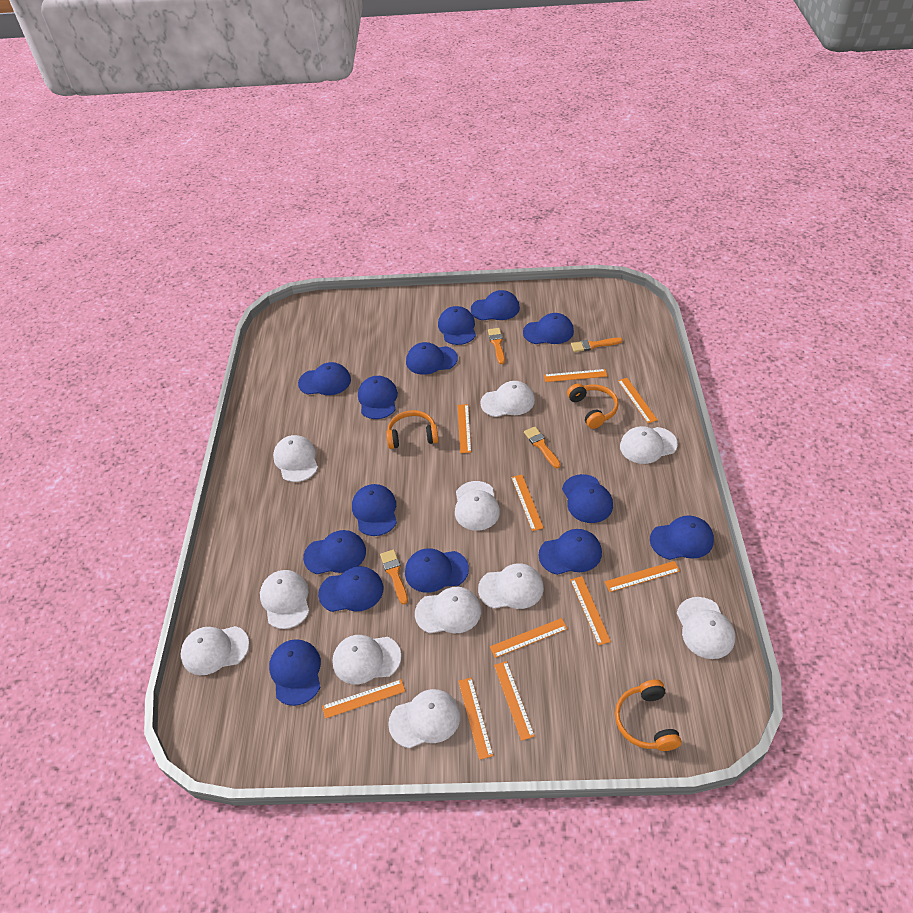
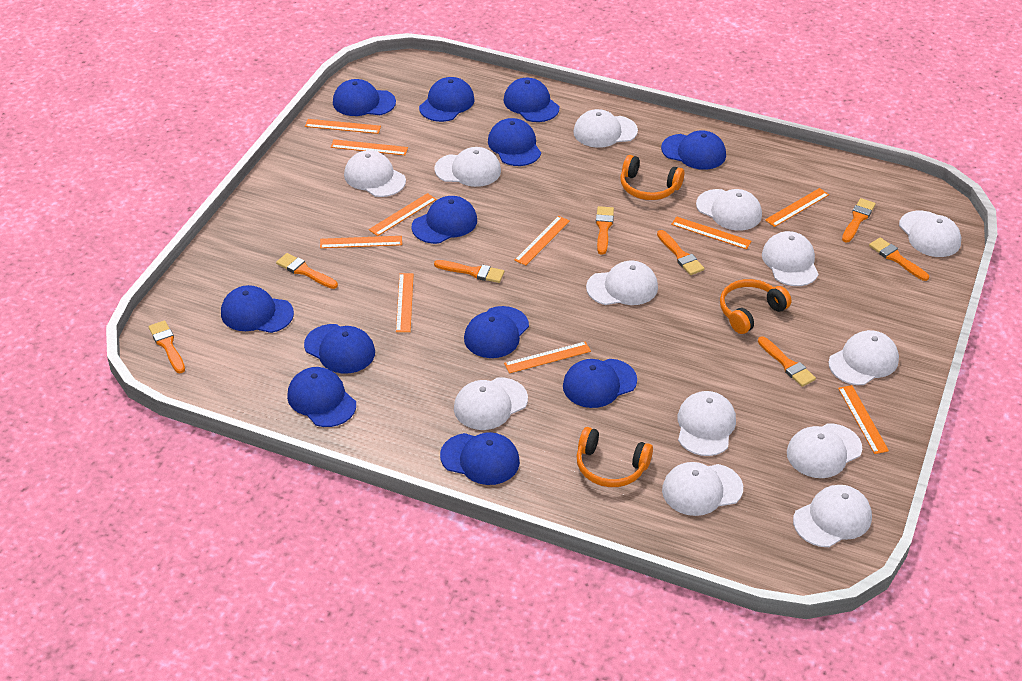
blue cap: [269,639,321,706] [298,362,351,395] [303,530,366,574] [318,566,384,612] [352,484,397,536] [358,376,398,419] [405,548,469,593] [406,342,458,375] [438,306,476,345] [471,290,520,321] [523,313,574,344] [538,529,602,575] [562,474,613,523] [650,516,714,560] = 14 -> [221,285,294,333] [287,367,356,427] [304,324,375,373] [333,79,396,116] [411,196,477,244] [419,77,475,122] [440,432,520,485] [464,306,529,358] [488,118,541,166] [504,78,559,122] [563,359,637,408] [661,131,726,170] = 12
orange brush: [380,550,408,605] [488,328,505,364] [524,427,561,468] [571,338,623,352] = 4 -> [148,321,185,373] [276,253,338,289] [434,260,504,283] [596,206,614,255] [657,230,704,275] [758,336,816,387] [842,198,876,242] [869,238,929,281] = 8
white cap: [180,626,249,675] [260,570,309,629] [273,435,318,482] [332,635,401,684] [388,689,461,748] [415,587,481,634] [455,481,500,531] [478,563,544,609] [480,381,535,417] [620,426,678,464] [677,597,735,659] = 11 -> [344,150,406,197] [435,147,501,187] [454,378,528,430] [573,109,638,148] [586,261,658,305] [662,462,743,516] [678,391,736,456] [696,189,762,231] [762,231,819,286] [787,423,862,478] [793,485,872,547] [828,330,899,385] [899,211,961,257] = 13

